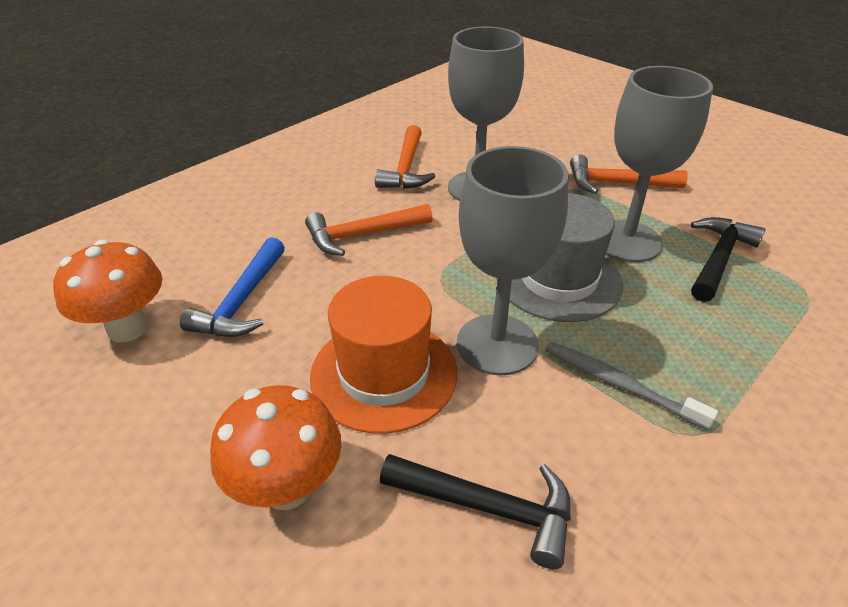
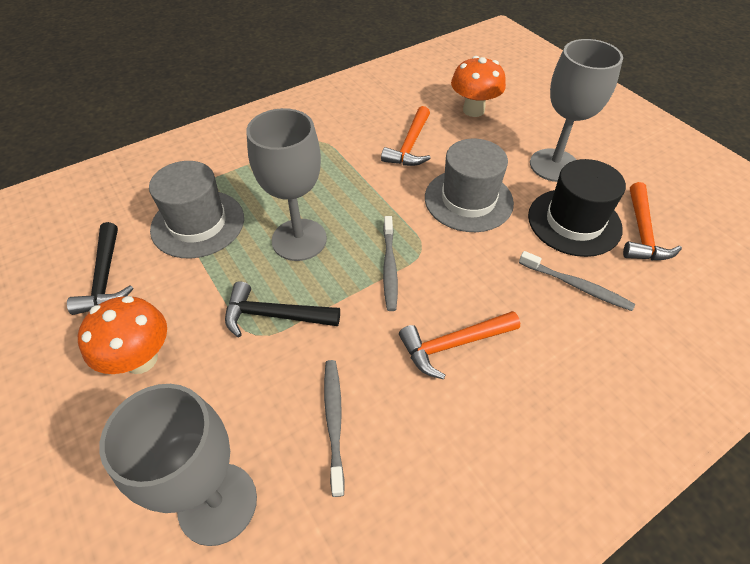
black hat: none = 0 -> [528,159,626,257] = 1
blue hammer: [180,237,285,337] = 1 -> none = 0
grey hat: [496,193,623,322] = 1 -> [149,161,244,258] [425,138,514,232] = 2
grey toothbrush: [545,342,718,430] = 1 -> [324,360,345,497] [383,216,398,311] [519,251,635,311] = 3
orange hat: [310,276,457,434] = 1 -> none = 0

